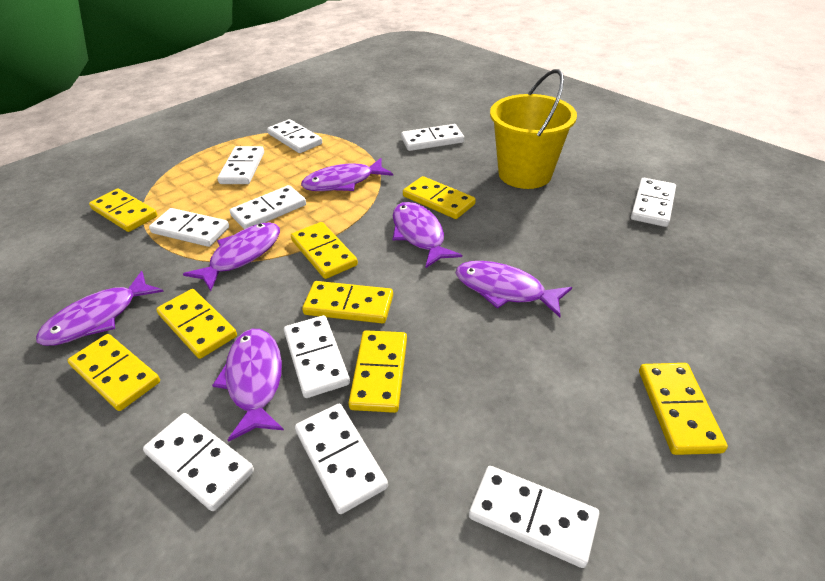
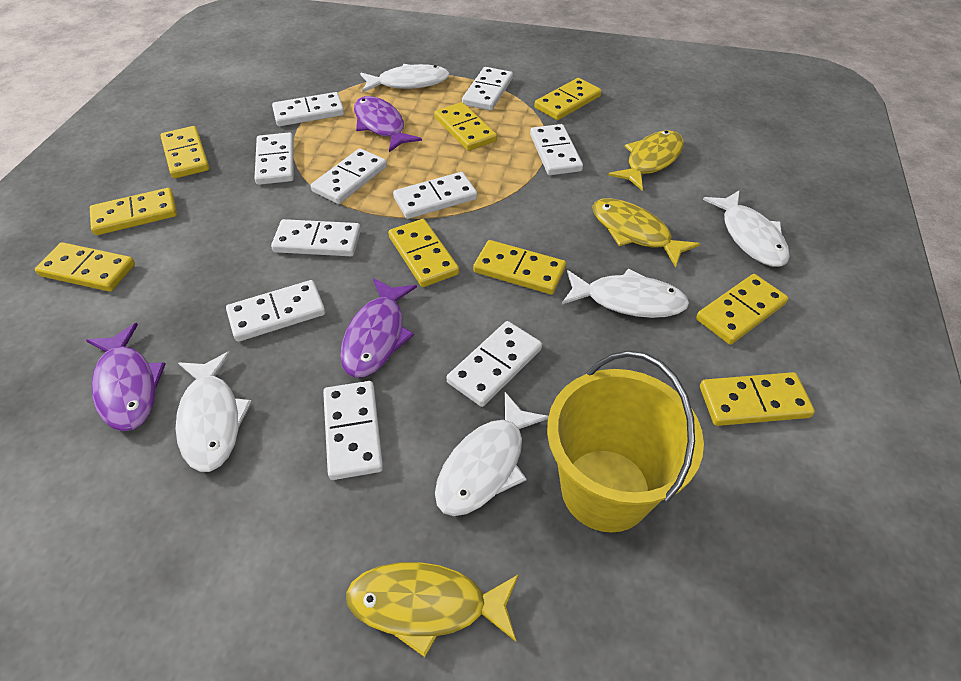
purple fish: [36,271,164,346] [183,222,280,291] [212,329,284,442] [301,158,393,191] [393,202,462,268] [456,261,572,317] = 6 -> [86,323,166,431] [340,278,417,378] [354,96,422,152] = 3
white fish: none = 0 -> [176,351,252,472] [360,64,450,92] [435,392,548,516] [562,269,689,318] [703,190,790,267] = 5
yellow domino: [68,334,160,411] [89,188,158,232] [156,289,237,359] [291,222,358,279] [302,281,393,324] [348,330,407,413] [403,176,476,219] [639,363,728,455] = 8 -> [35,242,135,292] [90,188,177,235] [160,126,209,179] [388,219,459,287] [434,102,497,151] [473,240,566,295] [534,78,601,120] [696,274,788,345] [700,372,815,426] = 9
yellow fish: none = 0 -> [346,562,519,657] [592,198,700,268] [608,130,684,191] = 3

